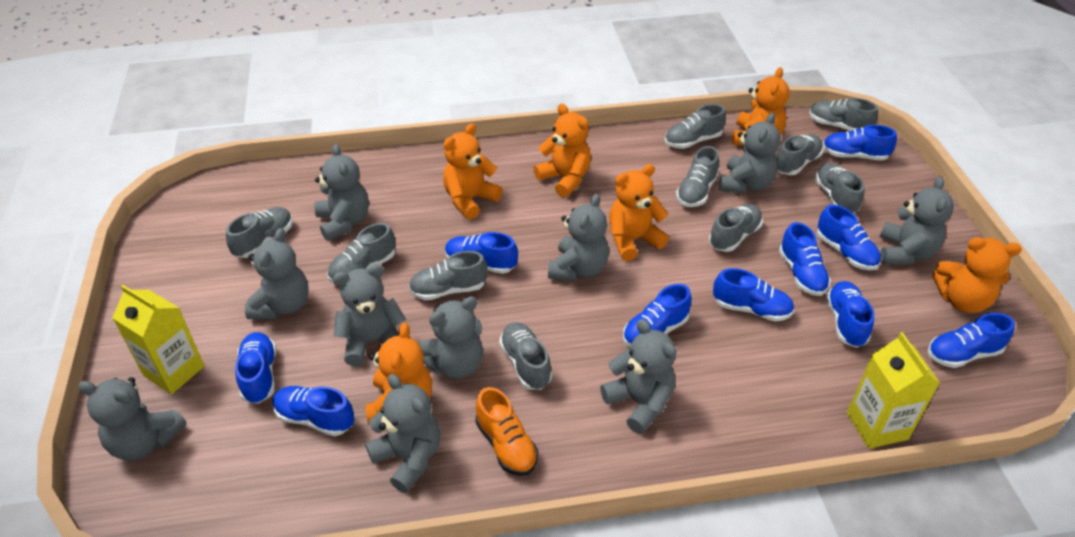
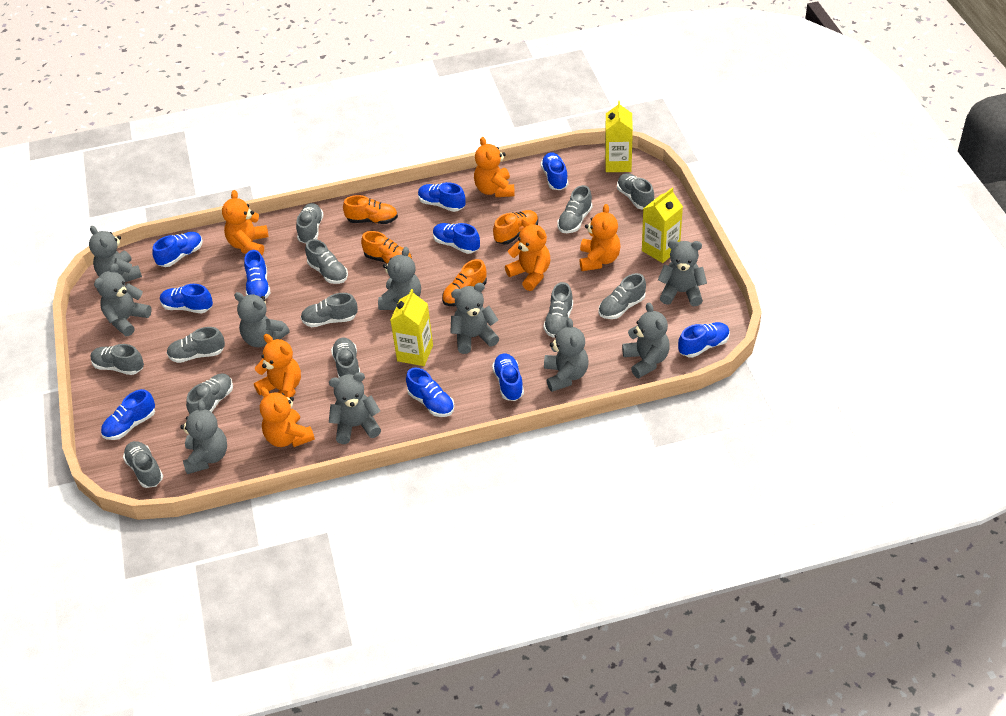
grey shoe: [226,207,293,258] [327,223,395,283] [409,251,488,301] [499,322,552,390] [664,104,726,149] [676,146,719,207] [709,204,763,252] [777,134,823,175] [809,98,878,131] [815,163,864,214] = 10 -> [90,344,144,375] [123,441,163,488] [167,327,225,363] [186,373,233,414] [296,203,324,243] [301,293,358,327] [305,239,348,284] [331,337,360,378] [543,282,573,338] [557,185,593,233] [599,273,646,319] [617,173,654,209] = 12
orange shoe: [475,387,538,476] = 1 -> [343,195,398,224] [361,231,412,264] [442,259,487,306] [493,210,538,244] = 4
yellow carton: [112,285,205,394] [847,332,940,449] = 2 -> [390,289,433,366] [605,101,633,172] [642,188,683,263] = 3

